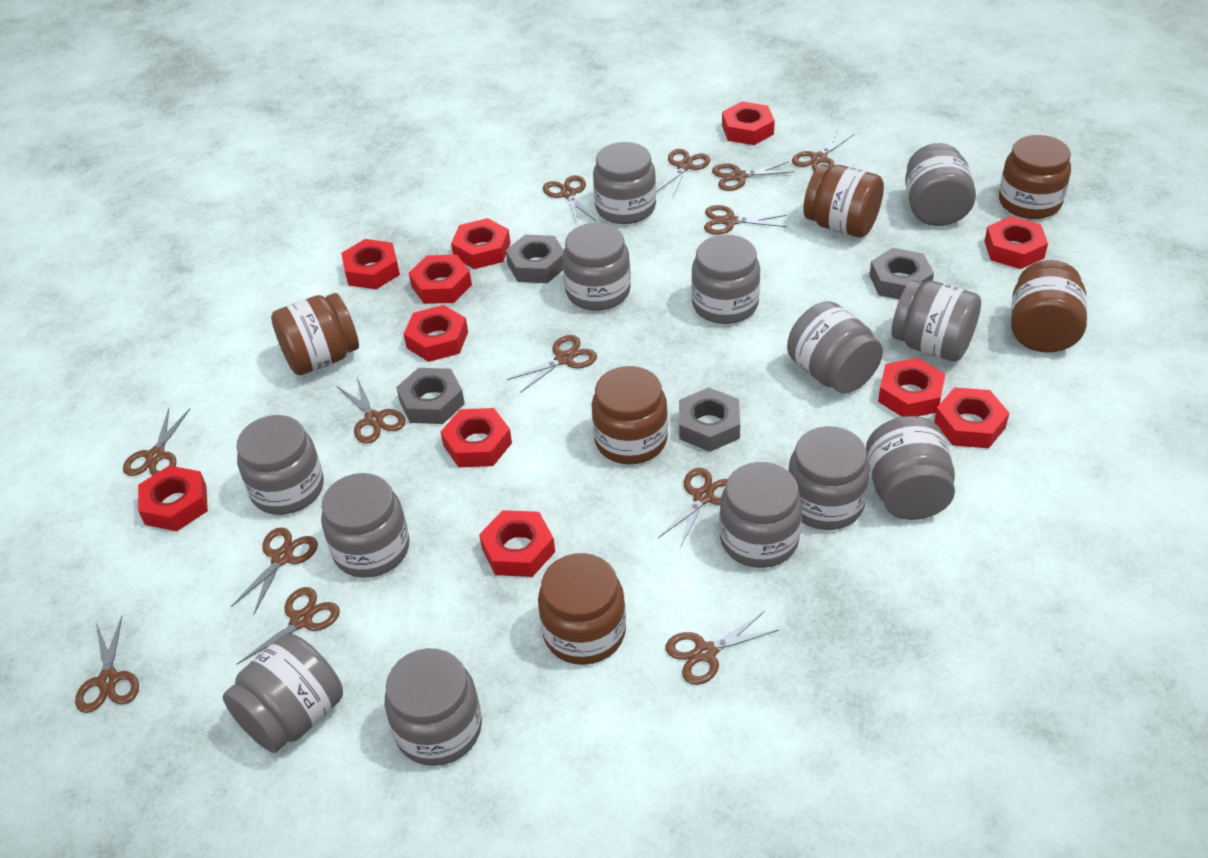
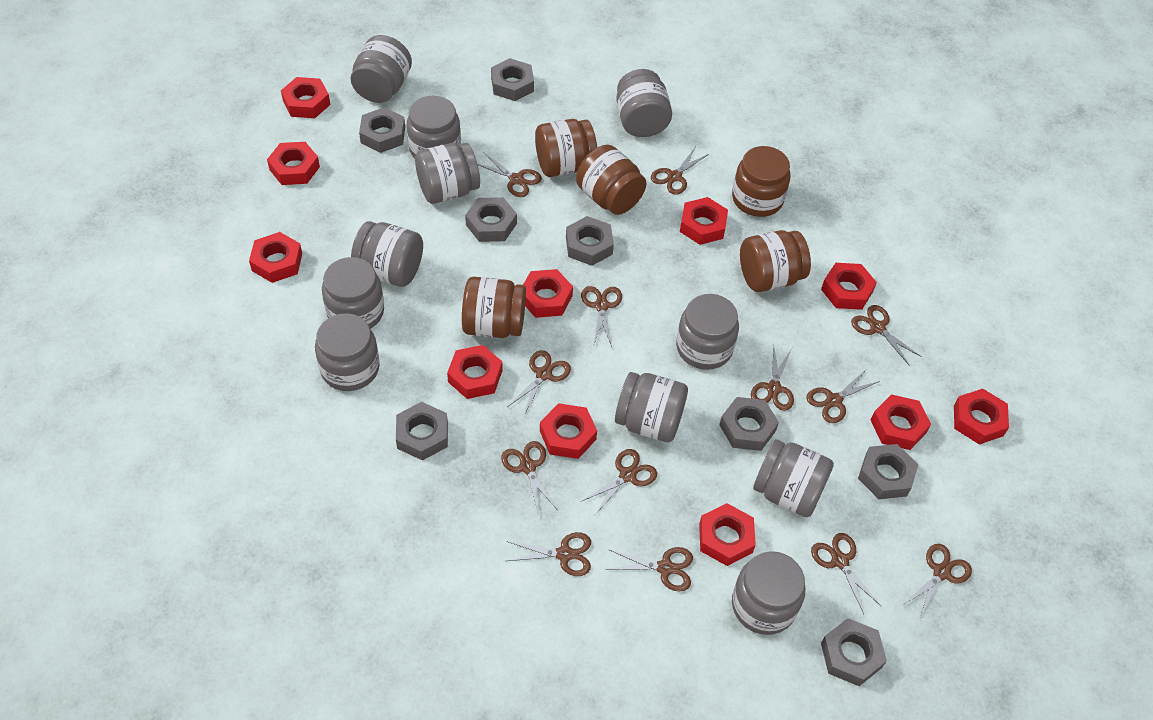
brown jar: [271,293,359,375] [538,553,626,665] [592,366,668,464] [803,164,884,237] [999,135,1071,219] [1011,260,1087,352] = 6 -> [462,277,526,338] [535,119,597,177] [576,145,647,215] [732,146,791,217] [740,230,811,292] = 5
grey jar: [222,634,343,753] [236,415,324,515] [321,473,410,578] [385,648,482,766] [562,223,631,311] [593,142,656,224] [691,235,760,324] [719,462,802,568] [787,301,883,393] [788,426,870,530] [866,416,955,520] [892,280,981,361] [905,143,976,226] = 13 -> [315,313,380,391] [322,257,384,329] [351,35,412,103] [351,221,423,287] [407,96,461,158] [415,143,480,204] [615,372,688,442] [616,69,672,137] [676,294,739,370] [732,551,805,635] [753,439,834,517] = 11
grey nut: [396,368,465,424] [506,235,564,283] [679,387,740,452] [869,248,934,300] = 4 -> [359,107,405,153] [396,402,448,460] [465,197,517,242] [491,58,534,101] [566,216,614,266] [719,397,779,451] [821,618,887,686] [858,444,918,499] = 8

